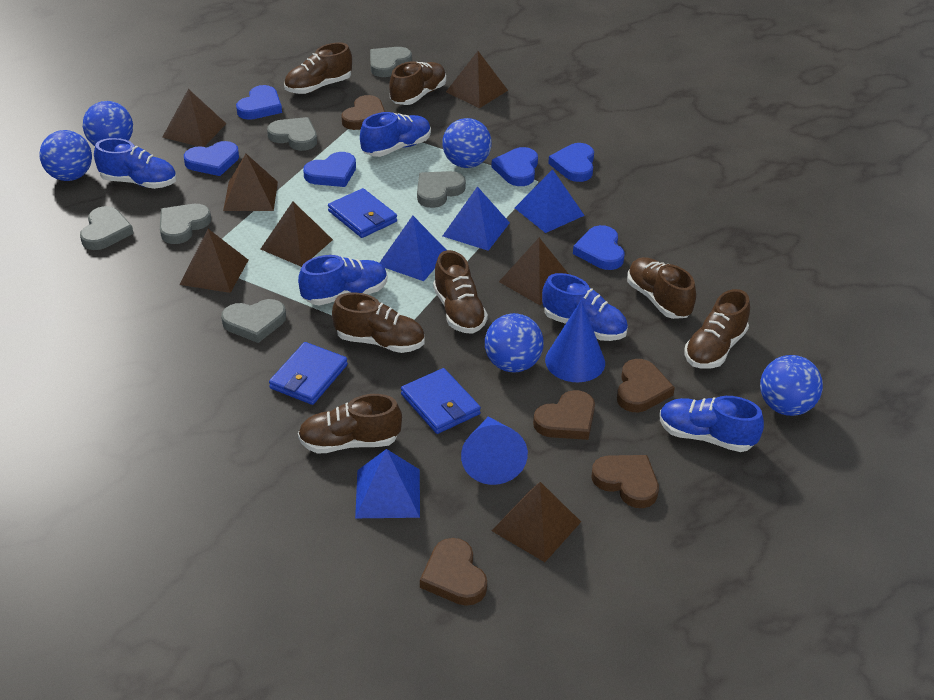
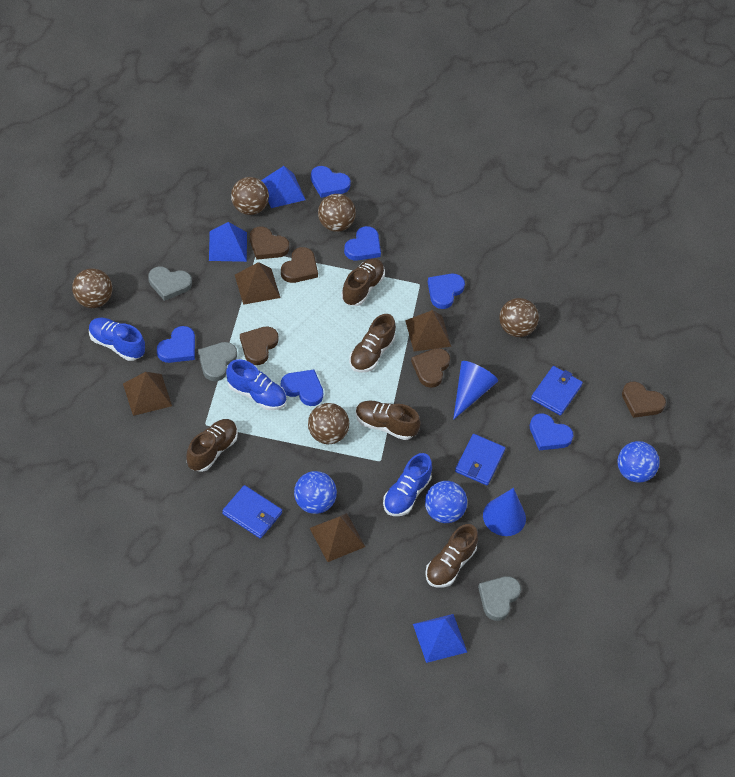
blue ball: [39,130,92,181] [83,101,133,146] [442,118,492,168] [485,313,544,372] [760,355,823,416] = 5 -> [294,471,337,514] [425,481,467,523] [618,441,659,483] = 3
blue pyramid: [355,449,420,518] [380,216,446,281] [443,186,510,251] [515,169,585,233] = 4 -> [209,222,247,262] [261,166,306,208] [413,614,467,663] = 3
blue shoe: [94,138,177,189] [298,255,387,305] [360,112,431,157] [542,273,628,341] [659,396,764,452] = 5 -> [89,318,145,361] [226,359,287,410] [383,453,432,516] = 3
brown ball: none = 0 -> [72,268,112,308] [231,177,269,215] [308,403,349,444] [318,194,356,232] [499,298,539,337] = 5
brown pyramid: [162,89,226,147] [180,229,248,293] [223,154,278,211] [261,202,333,267] [446,51,508,108] [492,482,581,562] [499,238,568,305] = 7 -> [123,372,172,416] [235,262,281,305] [310,513,365,562] [405,310,451,351] = 4
brown shoe: [284,43,352,94] [298,394,402,454] [332,292,425,353] [389,62,446,105] [433,250,488,334] [627,257,696,319] [685,289,750,368] = 7 -> [186,419,238,472] [341,258,385,306] [349,314,396,372] [355,400,421,440] [425,524,478,588] = 5
grey heart: [80,206,134,250] [160,204,211,244] [221,299,286,343] [267,117,317,151] [370,47,412,77] [417,171,466,208] = 6 -> [148,267,192,301] [198,342,237,381] [478,576,521,621] = 3

